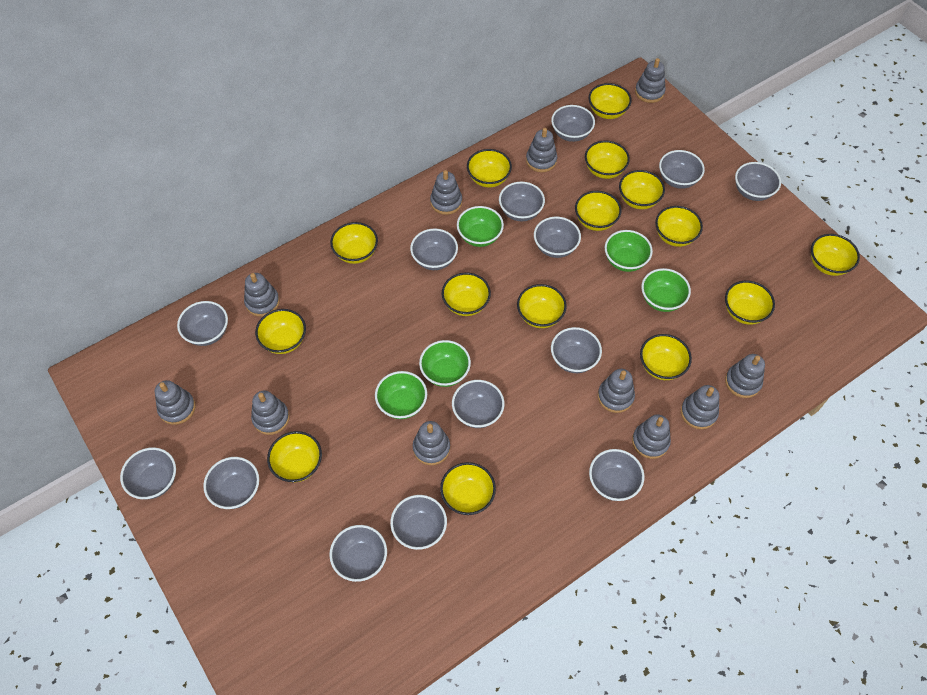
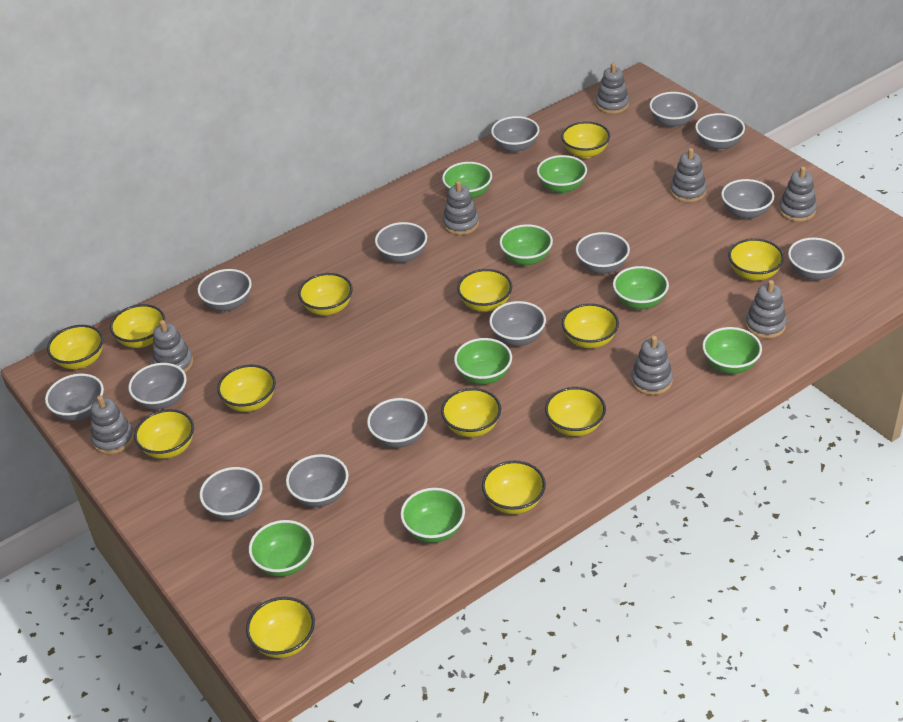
green bowl: [375,371,427,419] [419,340,471,387] [457,206,504,247] [605,230,653,272] [641,268,691,312] = 5 -> [249,520,314,577] [401,488,465,543] [442,162,492,199] [454,338,512,384] [499,224,553,266] [537,155,587,194] [613,266,669,309] [702,327,762,374] = 8
grey stacking toy: [155,380,196,425] [244,273,280,317] [251,391,290,435] [413,421,450,465] [430,170,462,215] [526,128,557,172] [598,369,635,413] [632,415,671,459] [635,58,666,103] [681,385,719,429] [725,354,765,398] = 11 -> [91,395,134,454] [152,320,193,373] [443,181,479,235] [596,63,629,114] [631,335,673,395] [670,148,707,202] [745,280,787,339] [779,166,817,222] = 8
yellow bowl: [255,309,306,354] [267,431,322,482] [330,222,378,264] [440,462,496,515] [442,272,491,316] [467,149,512,187] [517,284,567,328] [575,191,622,231] [585,140,630,179] [589,83,632,119] [619,170,665,209] [640,334,692,380] [655,206,703,247] [725,281,775,325] [811,234,860,276] = 15 -> [47,325,104,369] [110,304,165,348] [134,409,194,459] [217,365,276,412] [246,597,315,658] [298,273,353,316] [441,388,501,437] [457,269,512,312] [482,460,546,514] [545,387,606,436] [561,121,610,159] [562,303,619,348] [728,238,784,281] = 13

